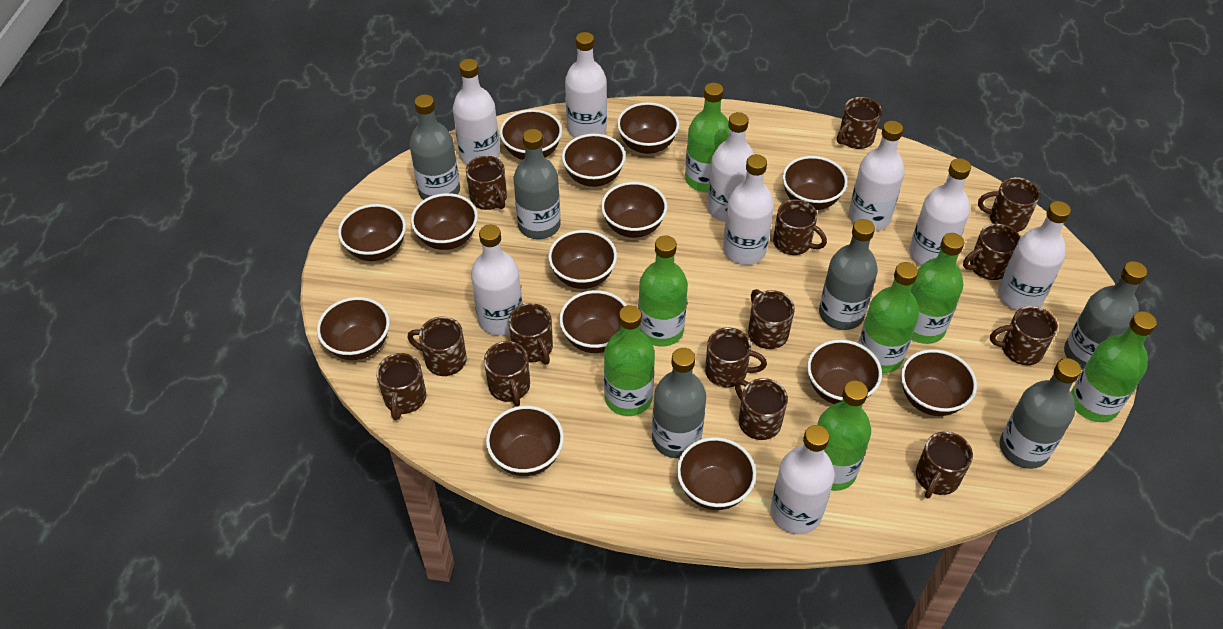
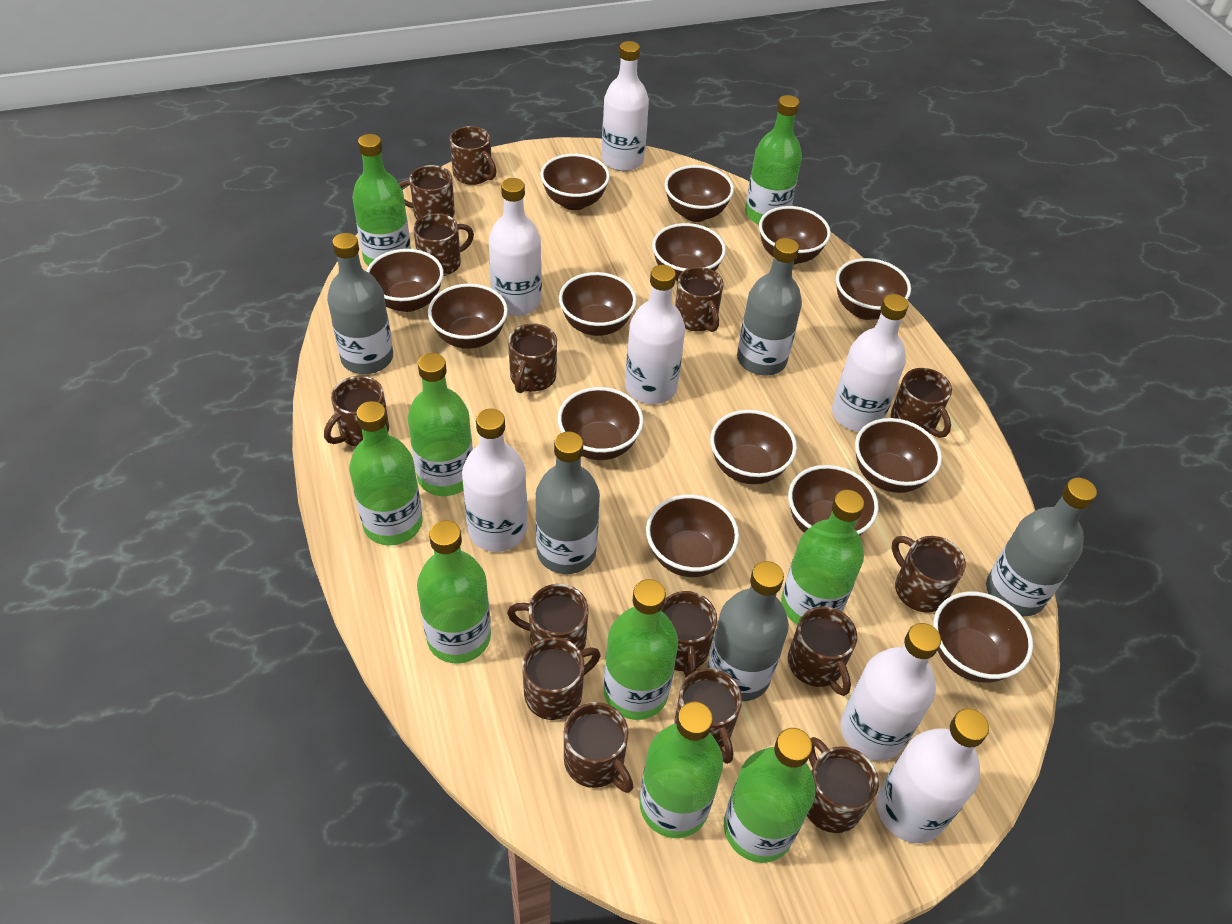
brown mug: [376,353,426,420] [407,317,467,376] [466,156,507,210] [484,341,530,406] [508,303,553,364] [705,327,767,388] [735,378,788,440] [748,289,795,349] [773,199,827,255] [837,97,882,149] [916,432,973,498] [963,223,1020,280] [978,177,1040,232] [990,306,1058,365] = 14 -> [324,376,389,447] [398,165,455,220] [413,213,474,276] [450,126,496,185] [507,584,589,650] [508,323,557,393] [522,637,601,720] [564,702,633,793] [661,591,717,677] [674,668,742,764] [675,267,724,332] [788,606,857,696] [807,737,879,833] [891,368,952,438] [892,536,966,612] = 15
green bottle: [604,305,655,416] [638,235,688,347] [685,83,729,192] [817,380,871,491] [859,262,919,373] [911,233,964,344] [1071,311,1157,422] = 7 -> [349,401,423,545] [352,134,411,266] [408,353,473,496] [417,520,491,663] [603,579,678,720] [639,701,723,838] [724,728,815,863] [745,95,802,225] [781,490,864,625] = 9
grey bottle: [409,94,460,200] [513,129,561,239] [652,348,706,458] [819,219,878,330] [999,358,1081,469] [1064,261,1147,370] = 6 -> [327,233,393,374] [535,431,600,574] [707,561,789,701] [737,238,802,375] [986,478,1097,616] = 5
white bottle: [453,59,500,165] [471,225,523,336] [565,32,607,138] [707,112,754,222] [723,154,774,265] [771,425,835,535] [849,121,905,231] [909,158,971,266] [998,201,1071,311] = 9 -> [462,409,527,552] [489,178,542,316] [602,41,649,171] [625,265,685,404] [832,294,908,432] [840,623,941,761] [876,708,989,843] = 7

